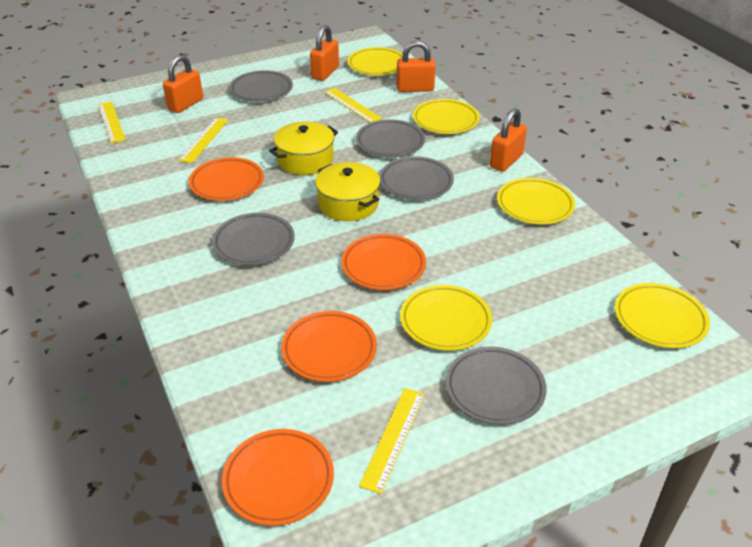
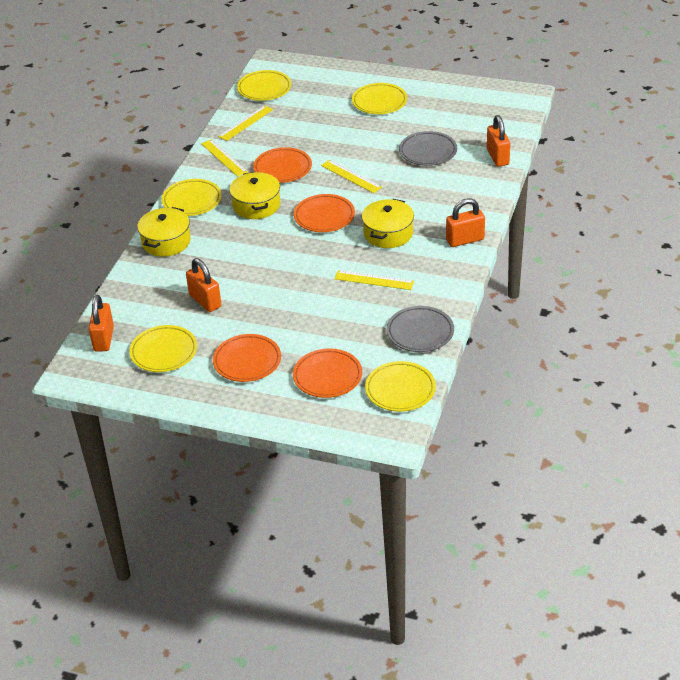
grey plate: [212,213,295,265] [230,70,293,102] [356,119,425,157] [379,156,454,200] [446,347,547,425] = 5 -> [387,306,454,352] [399,131,457,166] = 2
yellow pot: [269,121,338,175] [315,162,380,221] = 2 -> [137,207,191,257] [229,172,280,219] [362,199,414,248] = 3

